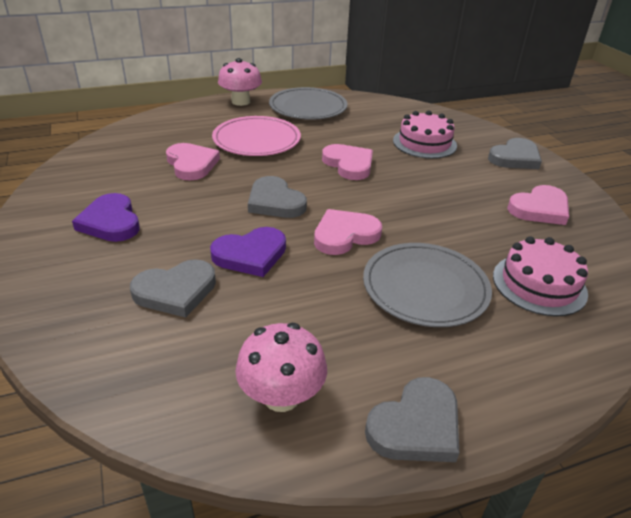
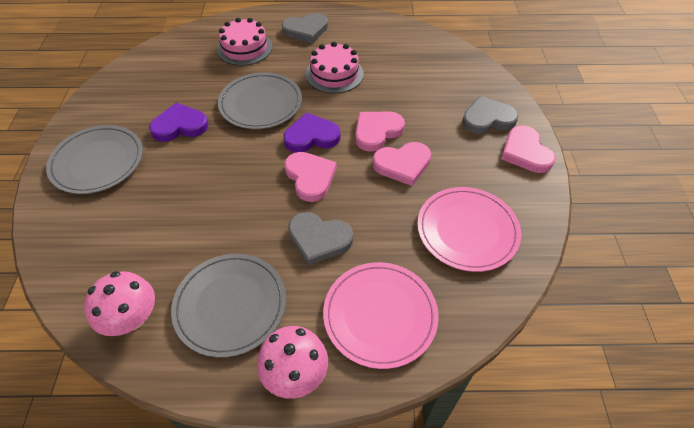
grey heart: [130,259,216,318] [248,176,307,218] [365,377,459,462] [488,138,542,169] = 4 -> [282,13,328,43] [288,212,353,266] [462,96,519,134] = 3
grey plate: [269,87,348,120] [363,243,492,327] = 2 -> [46,125,143,194] [171,254,286,358] [218,72,302,129] = 3
pink plate: [212,116,301,156] = 1 -> [323,262,439,369] [417,187,521,272] = 2

